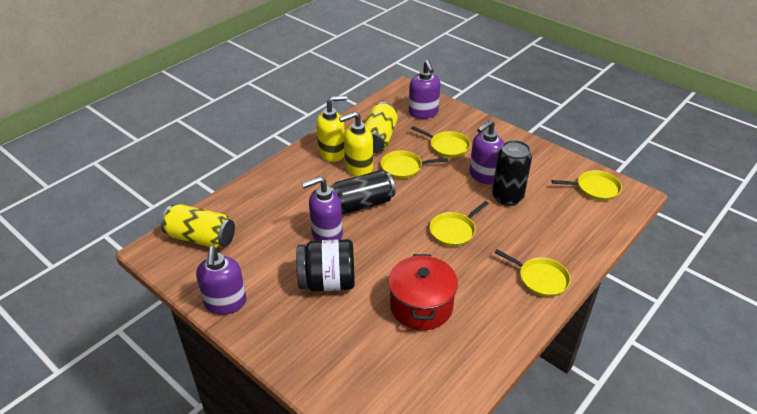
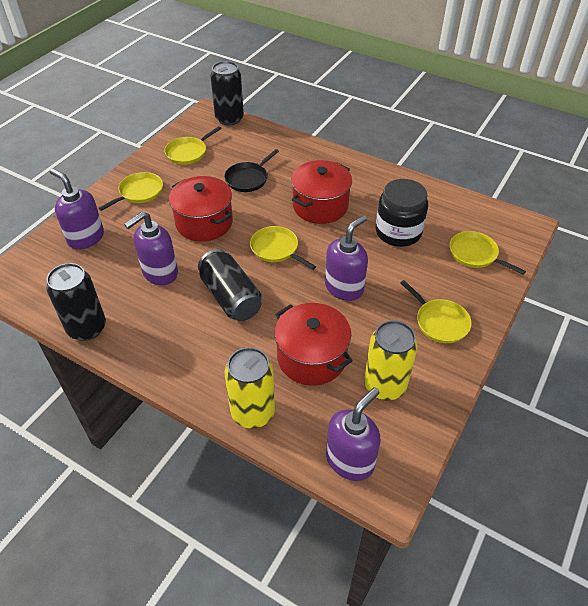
black can: [330,170,395,214] [492,140,532,206] = 2 -> [46,263,106,341] [198,249,262,321] [210,61,244,126] = 3
black pan: none = 0 -> [224,149,279,192] = 1
red pot: [388,254,458,330] = 1 -> [169,176,233,242] [275,303,353,386] [291,160,352,224] = 3
yellow soap dispenser: [316,95,347,162] [339,112,373,176] = 2 -> none = 0

